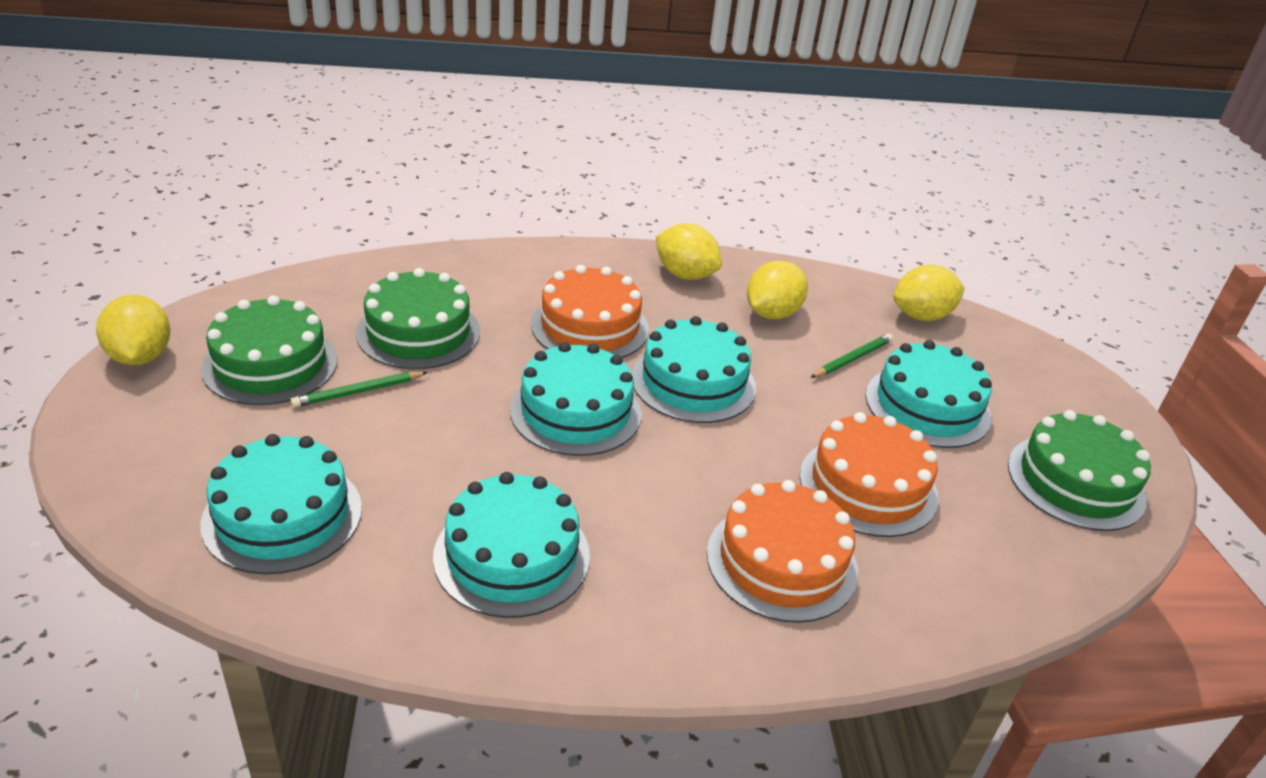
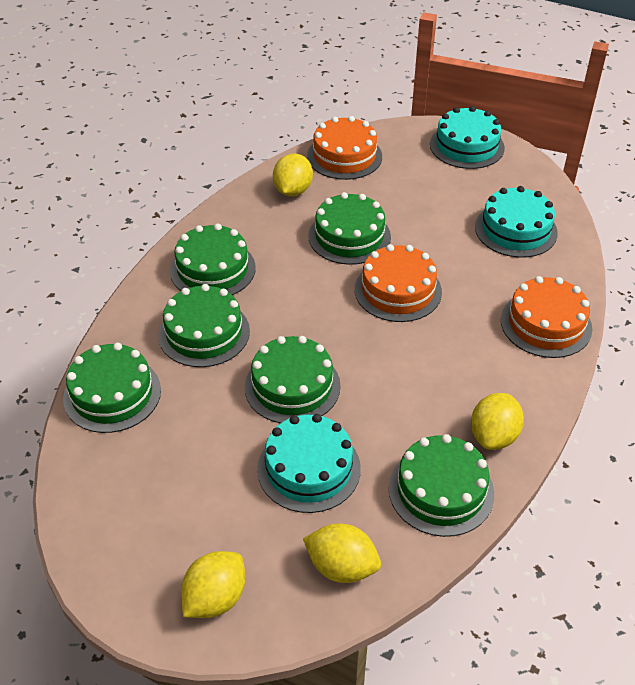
green cake: [201,295,338,405] [356,268,480,369] [1008,410,1151,531] = 3 -> [63,343,161,433] [158,284,250,367] [170,224,256,295] [245,336,341,423] [308,192,391,265] [388,434,494,537] = 6
green pencil: [291,371,428,408] [810,333,893,378] = 2 -> none = 0
turquoise cake: [200,434,362,574] [433,472,590,618] [510,342,642,456] [632,316,756,423] [865,340,992,448] = 5 -> [257,414,361,513] [430,106,505,169] [475,186,558,258] = 3

